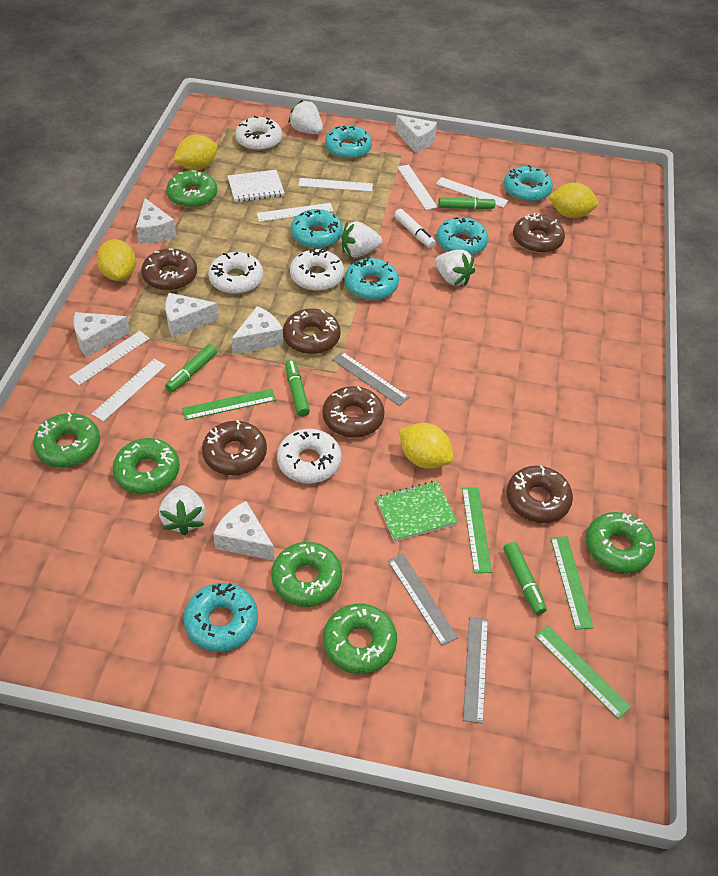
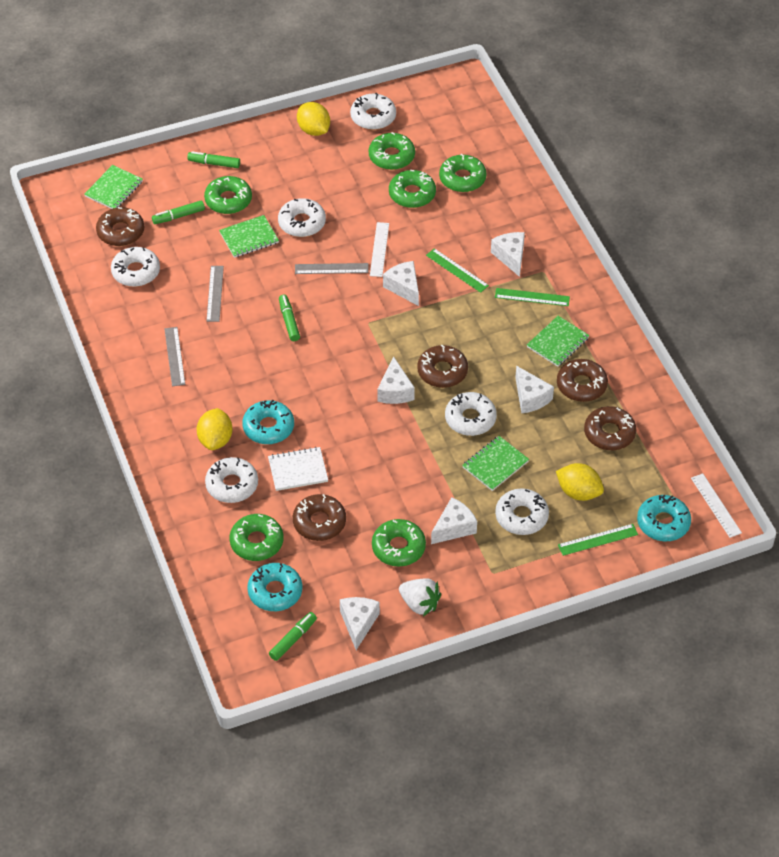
brown donut: [141,248,197,291] [202,420,267,475] [283,308,341,354] [323,386,384,438] [507,465,573,523] [513,213,565,253] = 6 -> [96,207,144,246] [293,494,346,541] [417,345,468,388] [557,359,608,402] [584,406,636,450] = 5
green notebook: [376,481,458,542] = 1 -> [84,165,143,209] [219,215,279,258] [462,436,529,491] [527,316,589,367] = 4
green ruler: [182,389,276,420] [462,487,492,573] [535,626,631,719] [550,536,594,630] = 4 -> [426,248,489,293] [495,288,570,306] [558,524,638,556] = 3
turquoise donut: [184,583,258,652] [291,209,343,248] [325,125,372,159] [344,257,399,300] [436,217,488,256] [504,165,553,202] = 6 -> [242,400,294,444] [247,563,302,611] [637,495,691,541] = 3
white donut: [208,252,263,294] [235,116,282,151] [277,429,342,484] [290,248,344,291] = 4 -> [111,247,160,287] [205,457,258,503] [278,198,326,237] [350,93,396,130] [445,392,497,436] [495,488,549,535] = 6
white marker: [394,209,436,248] = 1 -> none = 0
white ruler: [69,331,150,385] [92,359,166,421] [257,203,334,222] [298,178,373,192] [397,164,438,210] [436,177,508,208] = 6 -> [370,222,389,277] [691,473,742,538] = 2
white strawberry: [159,485,206,535] [288,100,323,134] [341,221,382,257] [435,250,475,286] = 4 -> [399,578,441,616] = 1
yellow lemon: [97,239,136,281] [174,135,218,170] [399,423,454,469] [548,182,598,218] = 4 -> [197,408,233,450] [297,102,330,136] [556,463,604,501] = 3

